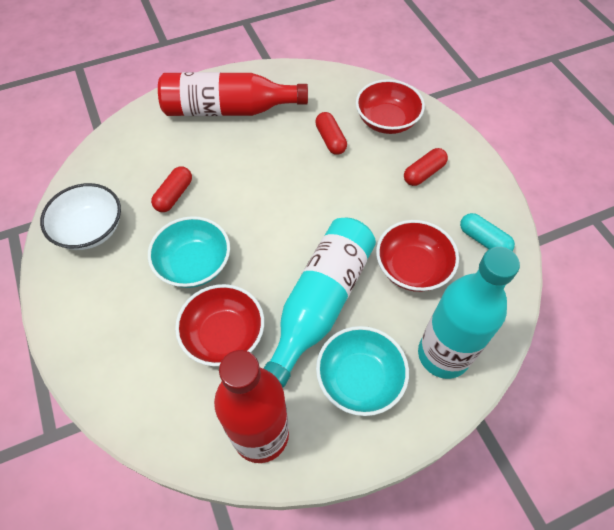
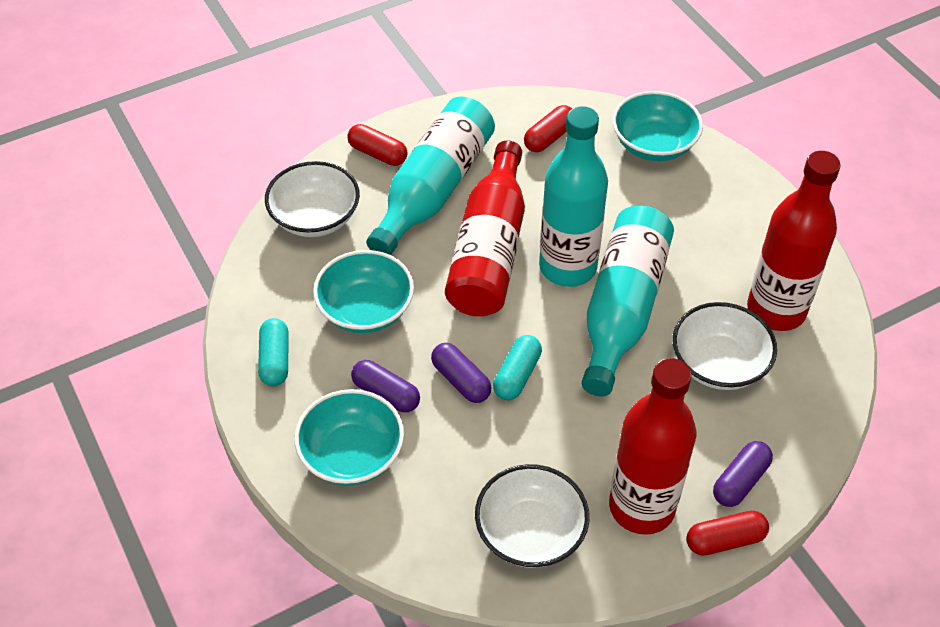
purple capsule: none = 0 -> [351,360,420,413] [431,343,492,403] [713,441,773,507] = 3
red bottle: [158,72,308,116] [214,350,289,463] = 2 -> [445,140,525,317] [609,358,696,535] [747,151,841,331] = 3
red bowl: [175,284,264,366] [356,79,425,134] [376,220,459,292] = 3 -> none = 0
turquoise bottle: [264,217,376,388] [418,247,520,379] = 2 -> [367,97,495,255] [539,106,608,287] [582,206,674,396] = 3
turquoise bowl: [148,216,230,288] [316,326,409,416] = 2 -> [294,389,404,485] [313,250,414,333] [612,91,703,161] = 3
turquoise capsule: [460,213,515,251] = 1 -> [258,318,289,386] [493,335,542,400] = 2
white bowl: [40,183,121,250] = 1 -> [265,161,360,237] [475,464,589,568] [673,302,777,390] = 3

